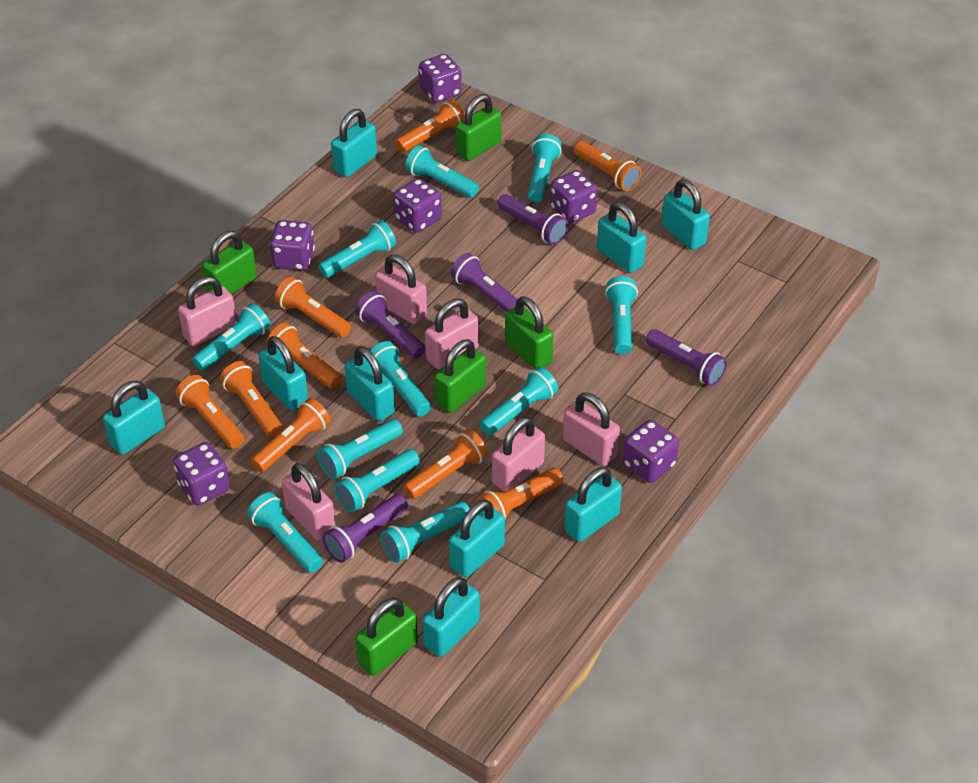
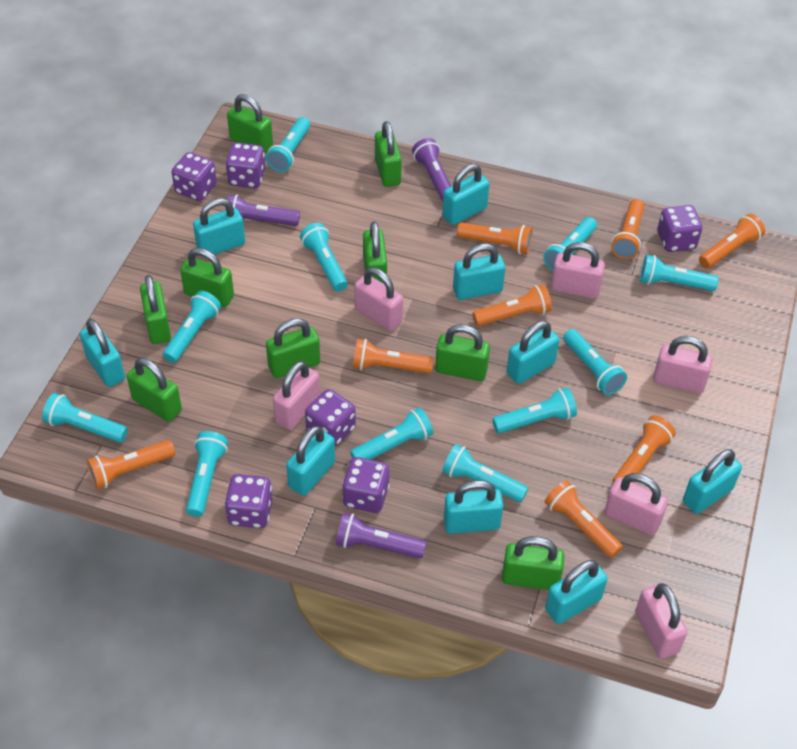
green padlock: [202,231,257,294] [355,598,418,676] [434,339,486,413] [456,94,501,161] [505,296,553,369] = 5 -> [127,358,182,422] [140,275,171,344] [180,248,234,307] [227,94,273,153] [266,318,320,378] [363,221,387,284] [375,121,402,187] [435,324,490,381] [502,536,564,590] = 9
orange flashlight: [176,375,244,449] [220,361,283,437] [251,398,331,472] [267,323,342,389] [275,277,351,338] [395,100,465,152] [403,429,488,499] [476,468,563,520] [574,141,641,191] = 9 -> [87,440,175,490] [353,339,434,374] [457,222,533,254] [473,284,552,326] [545,480,623,558] [611,199,644,260] [612,416,676,483] [699,214,765,268] = 8
purple flashlight: [322,494,408,563] [355,291,426,359] [451,253,517,312] [497,194,569,245] [646,329,727,386] = 5 -> [227,195,300,226] [336,513,426,558] [412,138,451,201] = 3

